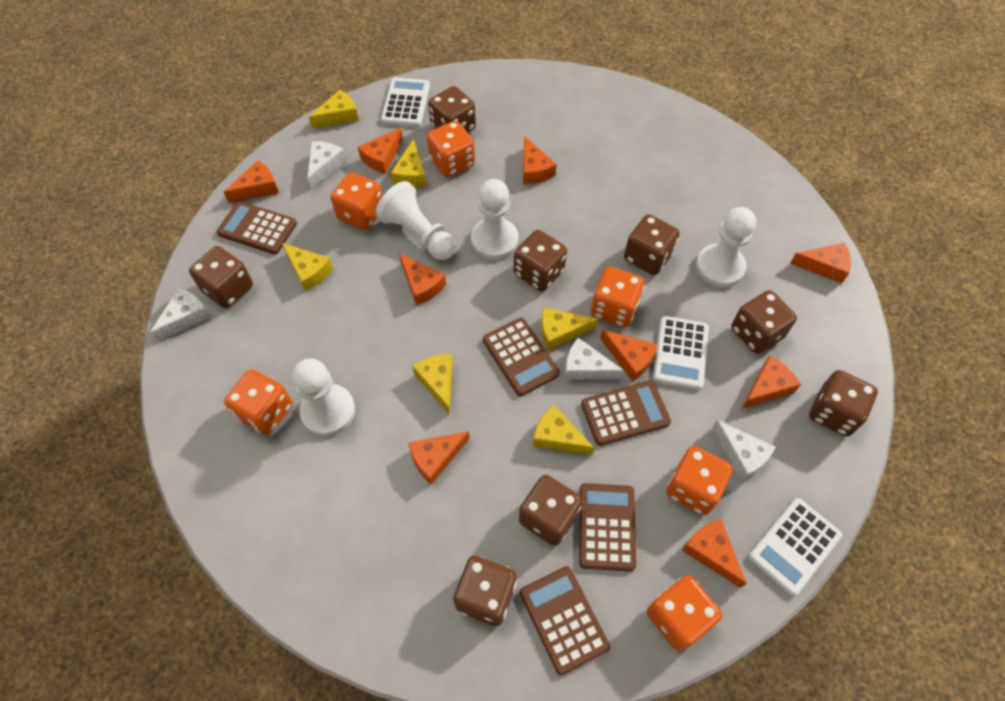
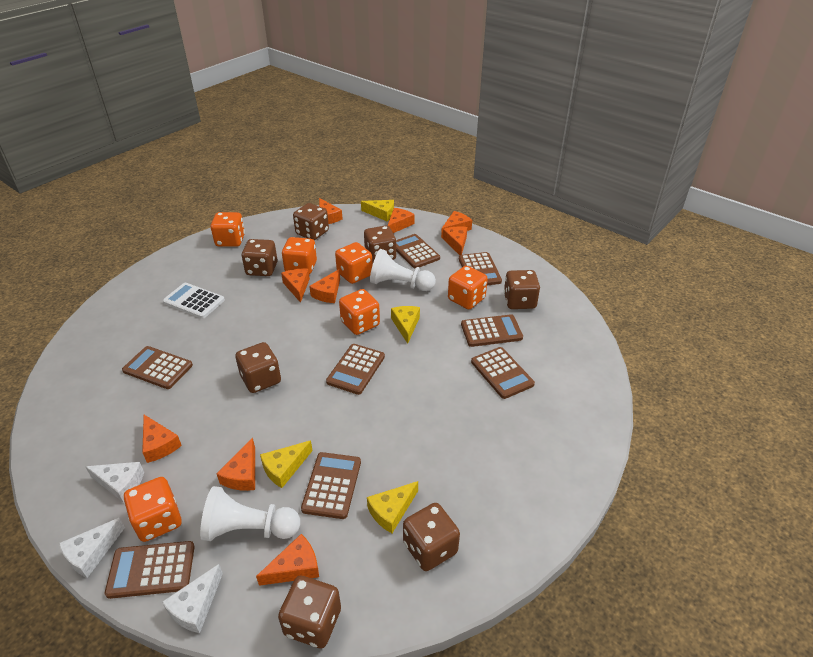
brown calculator: [216,201,297,254] [483,318,560,396] [520,566,610,676] [579,483,636,571] [581,380,671,446] = 5 -> [105,541,195,599] [122,346,193,389] [301,452,361,519] [326,344,385,395] [396,234,440,268] [459,252,502,285] [461,314,523,347] [471,347,535,399] = 8
brown dice: [189,246,253,308] [428,86,476,133] [453,556,517,626] [514,230,567,291] [519,475,583,546] [624,214,680,275] [731,290,797,354] [809,370,878,436] = 8 -> [235,342,281,393] [242,239,278,276] [278,576,341,648] [293,203,329,240] [364,226,396,263] [403,503,460,571] [504,270,540,309] = 7
white calculator: [381,78,430,127] [653,316,709,390] [748,498,842,596] = 3 -> [163,283,225,319] = 1
white cheese: [150,288,211,342] [307,141,346,189] [565,338,624,380] [712,420,775,481] = 4 -> [59,518,125,578] [85,462,144,503] [162,564,223,633] = 3
white pawn: [292,358,355,436] [375,181,456,260] [471,179,518,260] [696,207,756,287] = 4 -> [200,486,300,541] [370,249,436,291] = 2
yellow cheese: [282,243,333,292] [309,90,359,129] [390,139,427,187] [412,354,453,415] [533,405,595,455] [541,307,598,350] = 6 -> [260,440,313,488] [361,200,394,221] [367,481,418,533] [391,306,420,344] = 4

